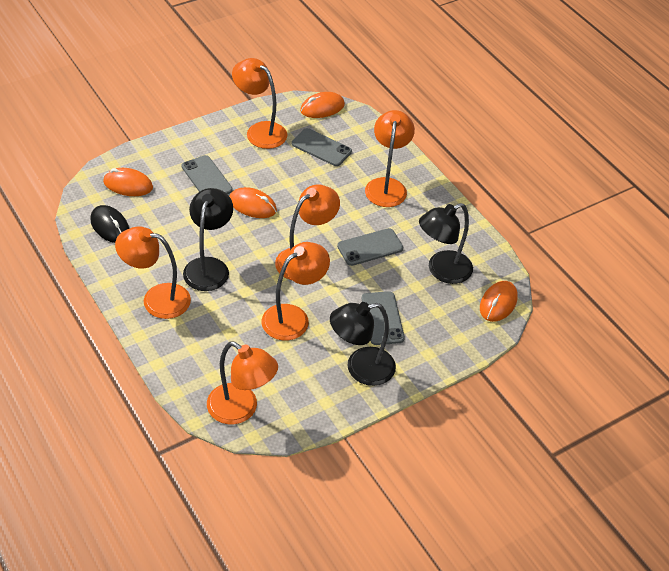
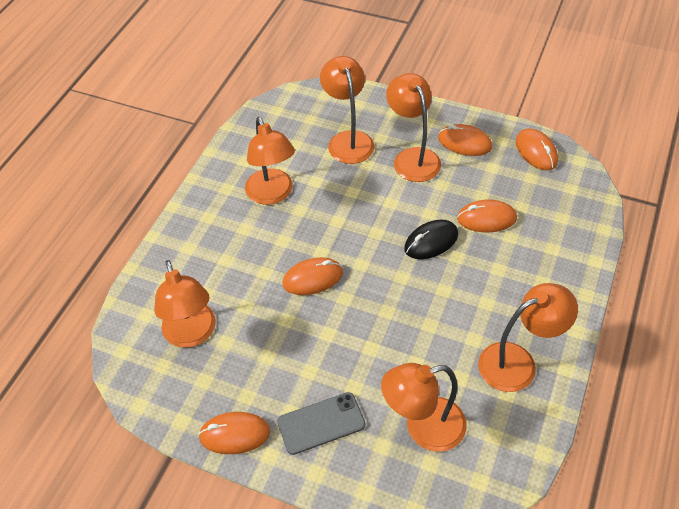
black lamp: [183,188,233,291] [330,302,396,386] [419,203,473,284] = 3 -> none = 0
grey phone: [182,155,233,194] [292,128,352,166] [337,228,403,266] [362,291,405,345] = 4 -> [277,392,365,455] = 1
orange mouse: [103,168,153,196] [229,187,277,218] [300,92,345,118] [480,281,518,322] = 4 -> [198,412,270,454] [282,257,343,295] [438,124,492,156] [457,199,517,232] [516,128,558,170] = 5

